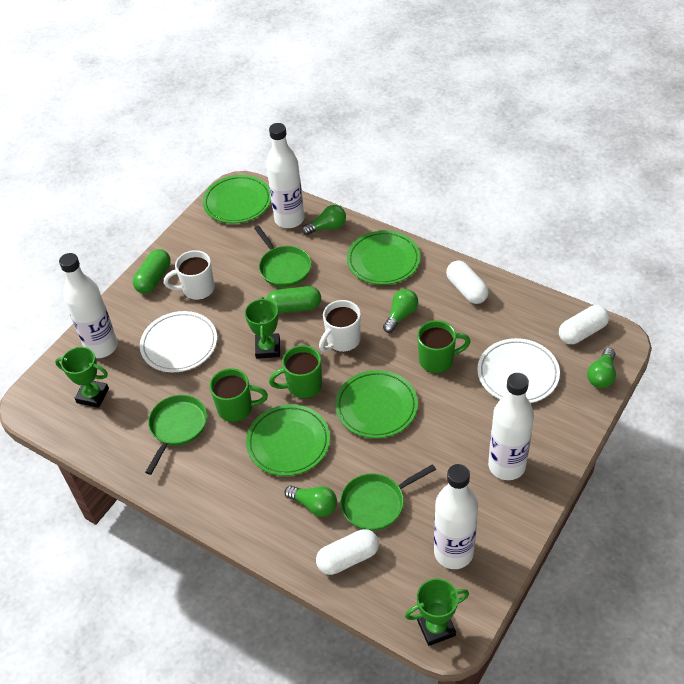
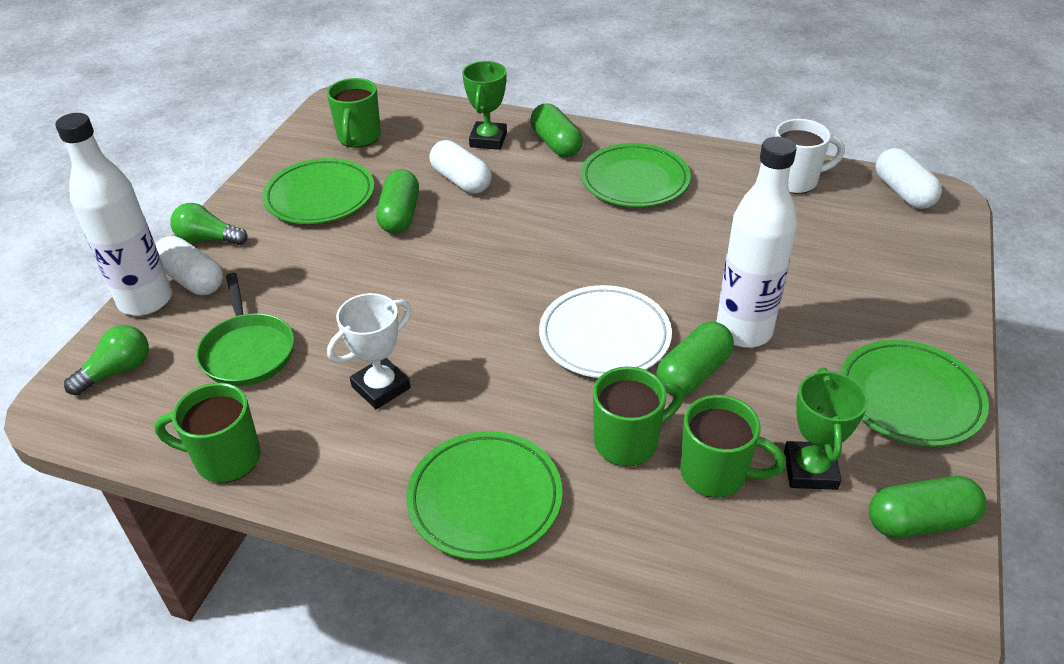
green capsule: [133,249,170,293] [266,286,321,313] = 2 -> [376,169,419,234] [531,103,583,157] [656,322,734,396] [869,476,987,538] = 4
green light bulb: [284,486,337,517] [302,205,346,235] [383,289,418,333] [587,348,616,388] = 4 -> [64,325,149,395] [170,203,248,245] = 2
green mug: [209,368,268,422] [269,345,322,399] [417,320,471,373] = 3 -> [154,383,261,483] [327,78,381,148] [593,366,684,466] [680,395,786,498] = 4
green pan: [145,395,207,475] [254,226,311,287] [340,464,436,531] = 3 -> [196,273,294,386] = 1
green trophy: [55,347,109,408] [245,297,280,359] [405,578,469,646] = 3 -> [462,61,507,150] [784,368,868,490] = 2
white bottle: [59,253,118,358] [266,123,304,228] [434,464,478,569] [488,373,534,480] = 4 -> [55,113,172,316] [716,137,797,347] = 2
white mug: [164,250,215,300] [319,300,361,352] = 2 -> [775,119,845,194] = 1
white plate: [140,311,217,372] [477,338,560,403] = 2 -> [539,285,672,378] = 1
white trophy: none = 0 -> [327,293,412,409] = 1

